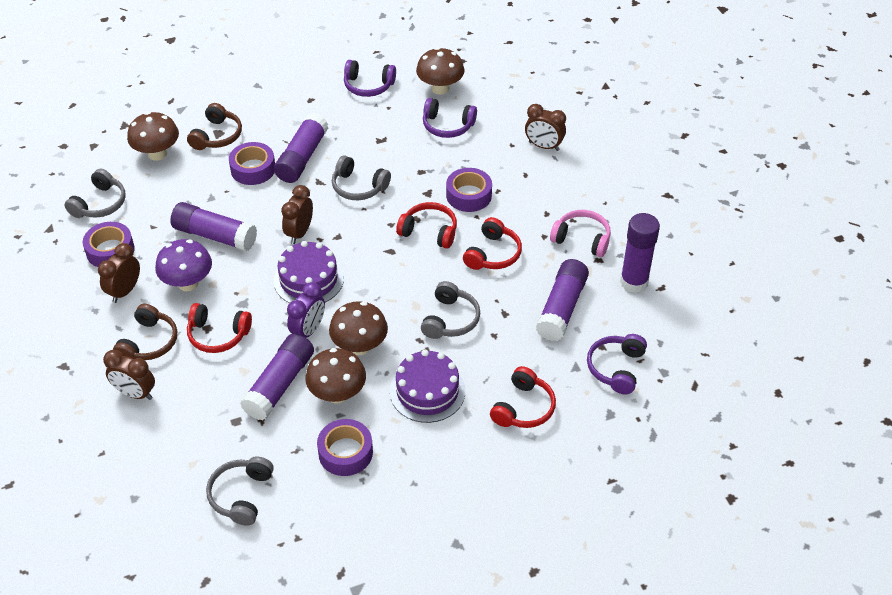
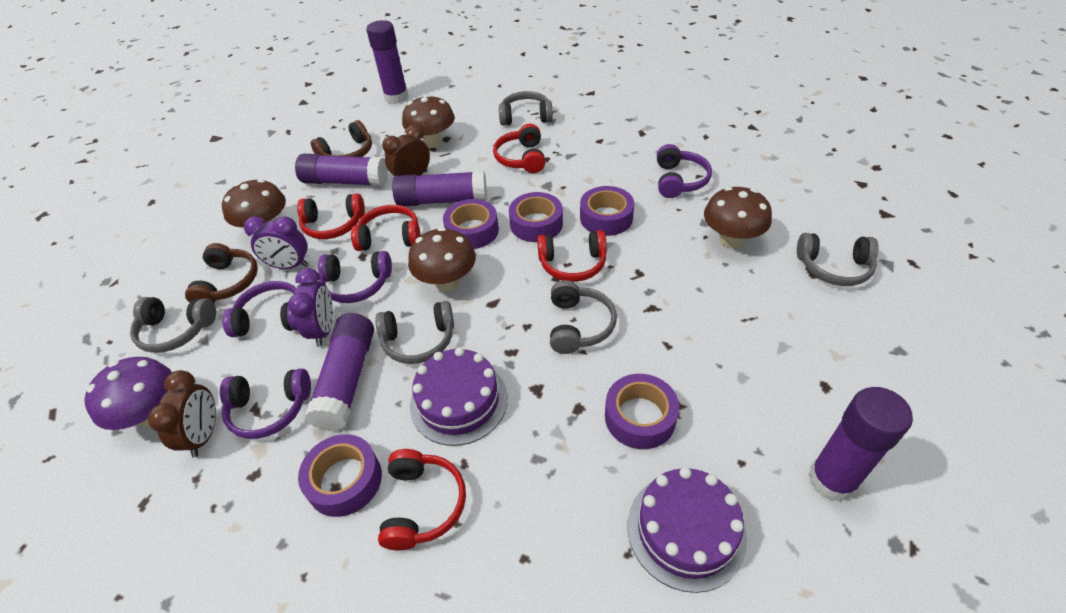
brown clock: [98,243,140,303] [103,350,155,400] [281,185,313,244] [525,104,566,151] = 4 -> [148,370,216,457] [382,125,430,176] = 2
grey headphones: [65,169,126,218] [206,456,274,526] [332,155,391,200] [421,281,480,339] = 4 -> [130,297,216,353] [375,301,454,364] [499,91,553,126] [550,280,617,354] [797,233,879,286] = 5
pink headphones: [550,210,611,257] = 1 -> none = 0
purple clock: [287,282,325,338] = 1 -> [244,216,309,269] [288,268,333,347] = 2
purple headphones: [344,60,396,97] [423,98,477,138] [587,334,647,394] = 3 -> [220,369,311,439] [222,281,298,337] [318,251,392,303] [657,144,712,198] = 4
purple tape: [83,222,135,267] [229,142,275,185] [317,419,373,476] [446,168,492,212] = 4 -> [298,434,382,517] [443,199,499,249] [509,192,563,242] [580,186,634,236] [605,374,679,449] = 5
red headphones: [187,303,252,353] [396,202,457,249] [463,217,522,270] [490,366,556,428] = 4 -> [297,194,365,239] [351,205,421,251] [378,449,466,551] [493,124,545,173] [537,230,607,282] = 5

